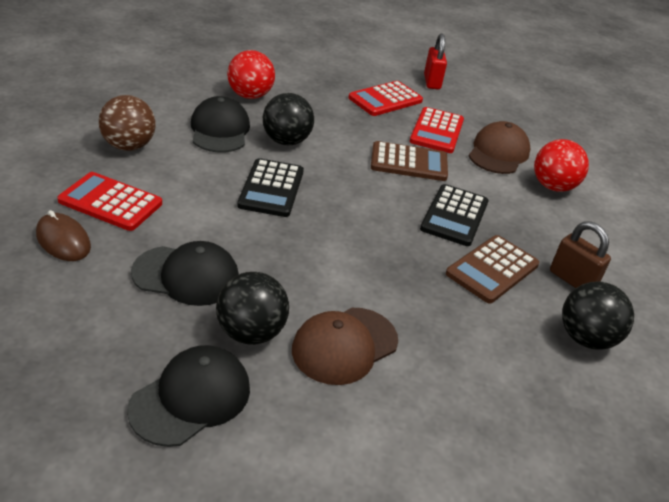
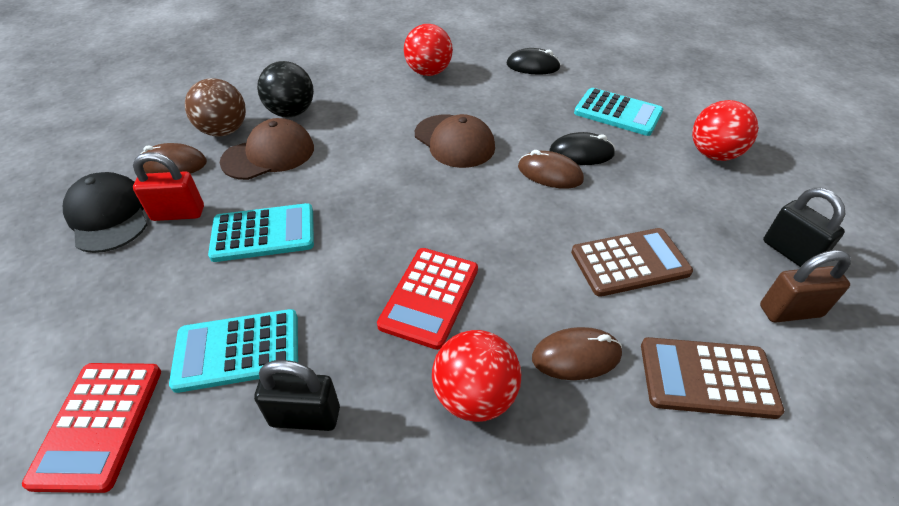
black ball: [216,272,289,345] [263,93,314,145] [562,282,634,350] = 3 -> [257,61,314,117] = 1
black calculator: [237,158,304,217] [420,184,489,246] = 2 -> none = 0
black cap: [127,345,250,447] [131,241,239,306] [191,96,250,152] = 3 -> [63,172,147,253] = 1
black mouse: none = 0 -> [506,48,561,75] [549,132,615,165] = 2
black padlock: none = 0 -> [254,360,340,431] [763,188,845,267] = 2
brown mouse: [36,210,91,261] = 1 -> [141,143,207,174] [518,150,584,189] [532,327,622,380] = 3
red ball: [227,50,275,99] [534,139,589,192] = 2 -> [404,24,453,76] [432,330,521,422] [692,100,758,161] = 3
red calculator: [57,172,162,231] [348,81,423,116] [410,107,464,153] = 3 -> [22,363,161,493] [377,248,478,350] = 2
turquoise calculator: none = 0 -> [169,309,298,393] [208,203,314,262] [574,88,663,136] = 3

